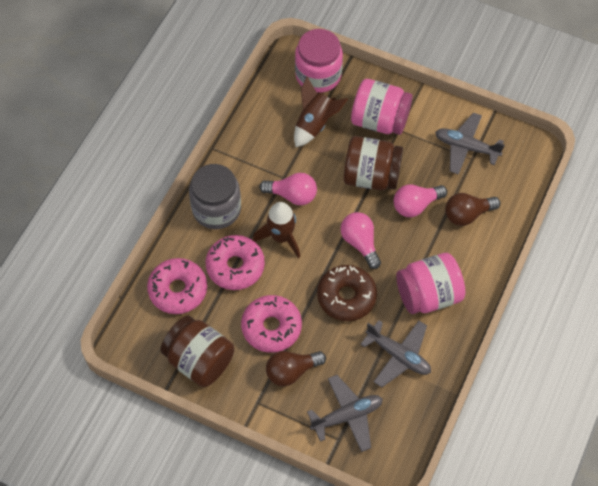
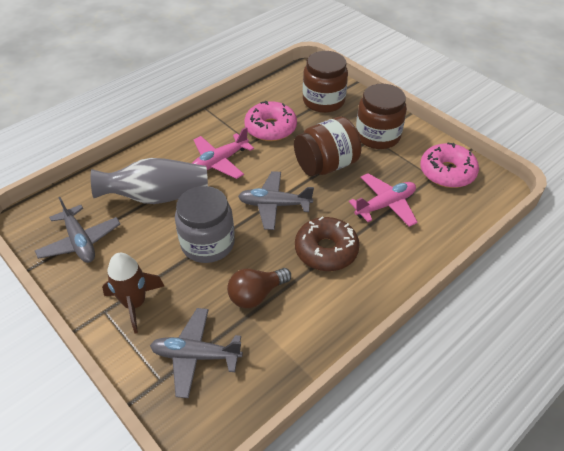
brown jar: [161,315,234,387] [344,136,403,190] = 2 -> [294,116,361,176] [303,51,348,113] [356,84,407,149] = 3
brown light bulb: [266,351,326,386] [445,193,500,226] = 2 -> [227,268,291,308] = 1
brown rocket: [253,202,300,258] [294,76,348,147] = 2 -> [102,253,164,333] = 1
grey vase: none = 0 -> [91,158,208,204] = 1
pink donut: [147,258,207,314] [206,235,265,290] [241,295,302,353] = 3 -> [244,101,297,141] [420,143,479,188] = 2
pink jar: [295,29,343,93] [351,79,413,135] [396,253,465,314] = 3 -> none = 0
pink light bulb: [259,173,317,205] [341,212,381,269] [394,185,447,217] = 3 -> none = 0
pink plane: none = 0 -> [192,127,254,179] [349,173,418,227] = 2

